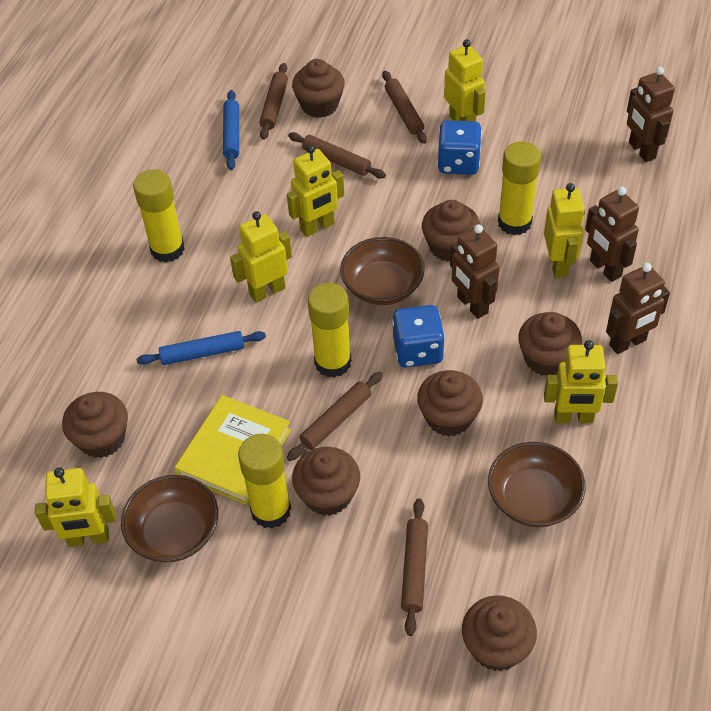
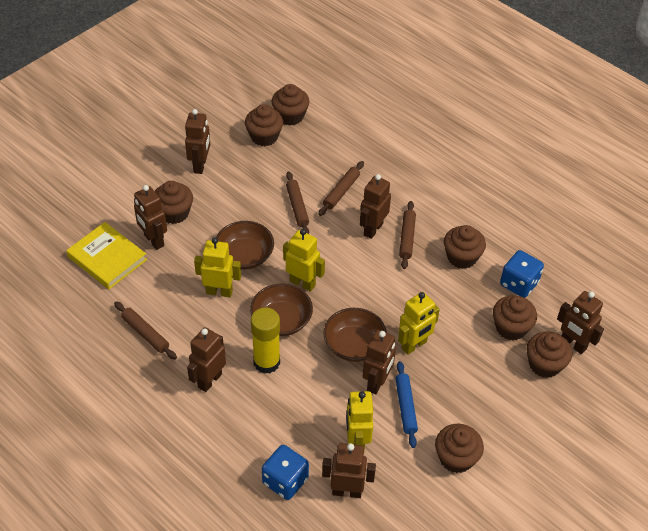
blue rolling pin: [136,331,266,365] [223,90,239,170] = 2 -> [395,361,418,448] = 1
brown robot: [450,224,499,319] [585,187,639,282] [606,263,670,354] [627,67,675,162] = 4 -> [134,185,167,250] [185,109,210,174] [187,327,226,392] [322,443,376,498] [360,174,391,239] [363,330,396,395] [557,291,604,354] = 7
brown rolling pin: [259,63,288,140] [287,372,383,461] [288,132,386,179] [382,71,427,144] [401,498,428,636] = 5 -> [114,301,177,360] [286,172,309,234] [318,161,364,216] [399,201,416,269] = 4
yellow glue stick: [133,169,185,263] [238,434,291,528] [308,283,351,378] [498,141,541,235] = 4 -> [251,307,280,374] = 1
yellow robot: [35,467,116,547] [230,211,292,303] [287,145,344,237] [444,39,486,122] [544,183,585,278] [544,340,618,423] = 6 -> [194,238,241,297] [283,229,325,292] [346,391,373,450] [398,292,440,355] = 4

